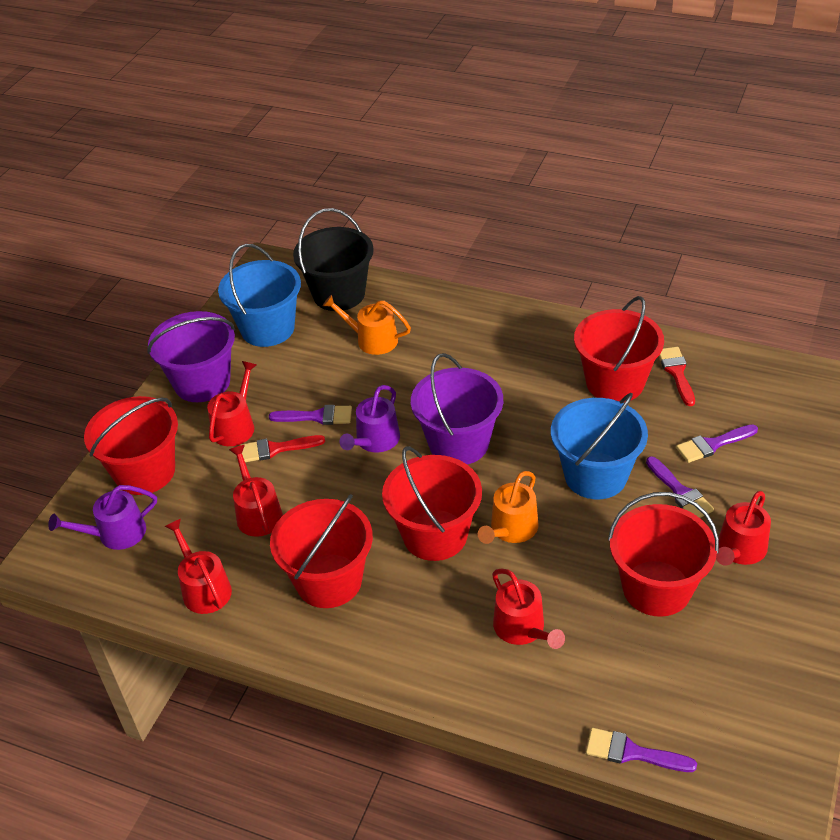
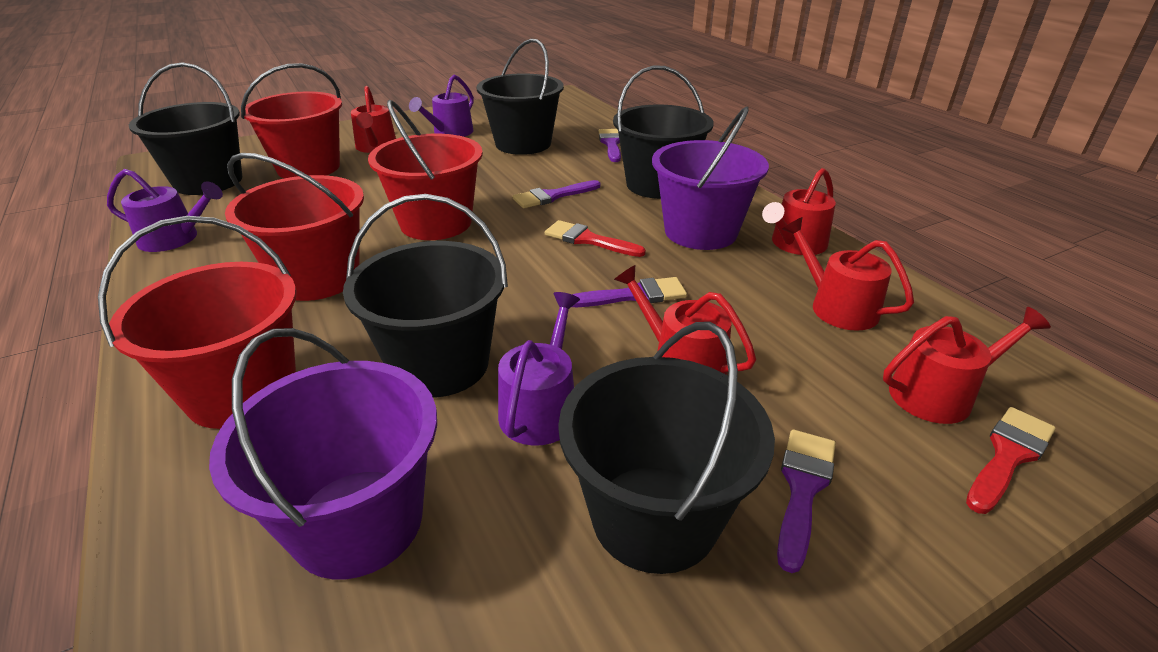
black bucket: [293,208,374,311] = 1 -> [129,62,242,195] [343,194,508,397] [476,39,564,155] [558,322,775,574] [613,65,714,199] = 5
blue bucket: [218,244,301,347] [551,393,648,499] = 2 -> none = 0
orange watering can: [322,295,411,355] [478,471,539,544] = 2 -> none = 0
purple watering can: [48,485,157,550] [339,385,400,453] = 2 -> [107,169,223,252] [409,75,474,137] [498,292,580,446] = 3
red bucket: [84,396,178,495] [270,494,373,608] [382,446,482,561] [574,296,664,401] [608,492,719,617] = 5 -> [98,216,297,429] [225,153,364,301] [241,63,342,178] [368,99,483,240] = 4

